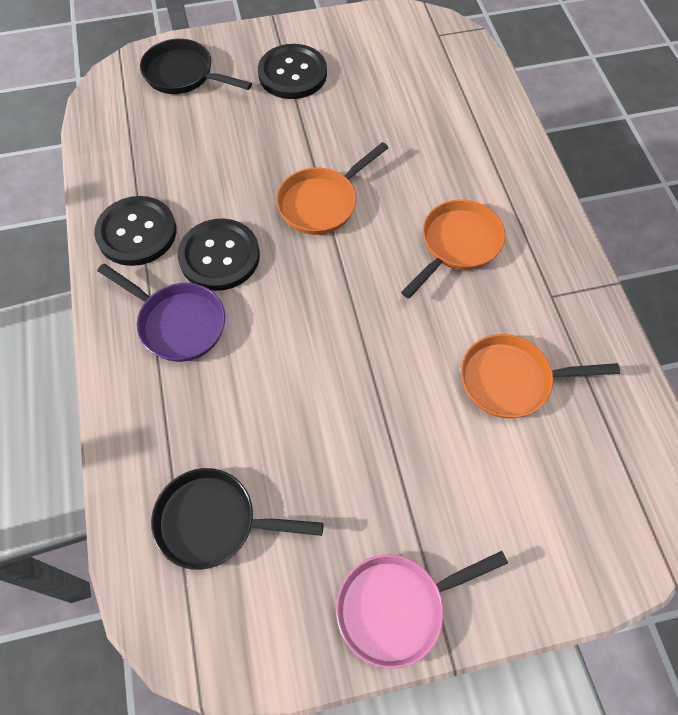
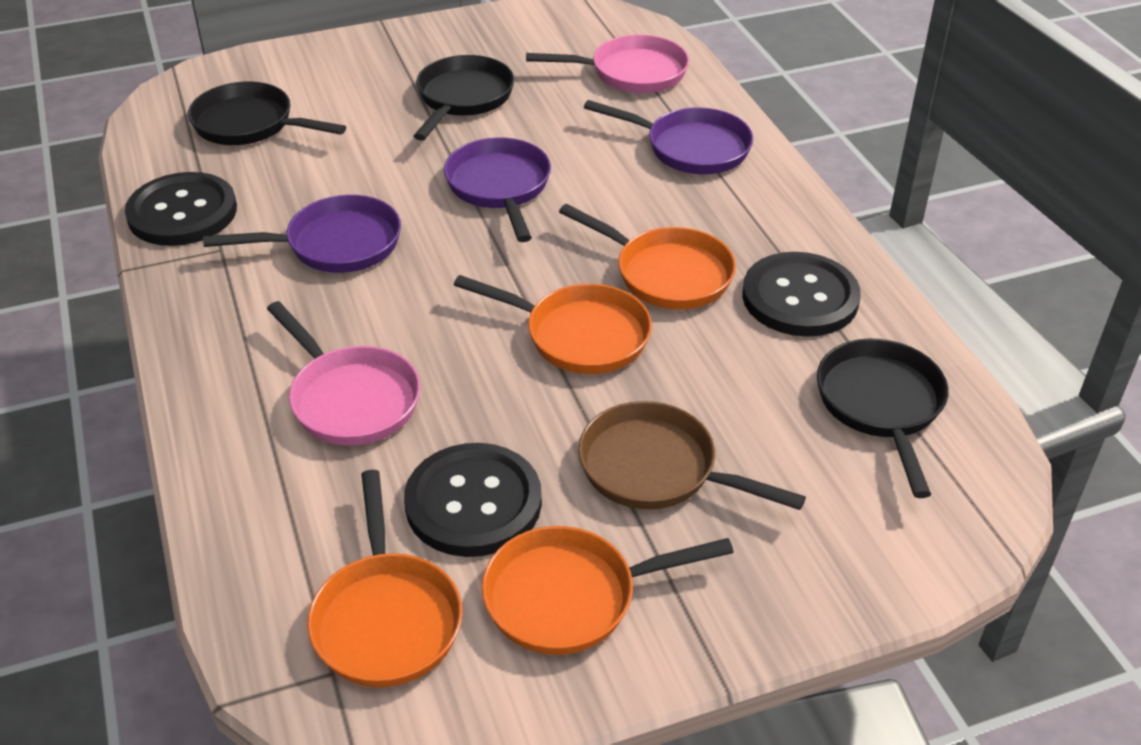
black pan: [140,39,252,94] [151,468,324,570] = 2 -> [188,82,346,145] [414,55,514,141] [817,339,949,498] = 3
brown pan: none = 0 -> [578,401,806,510] = 1
orange pan: [276,142,388,235] [401,199,505,299] [461,334,620,418] = 3 -> [307,470,463,687] [454,275,652,374] [482,526,734,655] [559,204,736,309] = 4
pink pan: [336,551,508,669] = 1 -> [267,301,420,446] [526,35,689,93] = 2
purple pan: [97,263,225,362] = 1 -> [203,195,401,273] [444,137,551,242] [584,100,753,174] = 3

